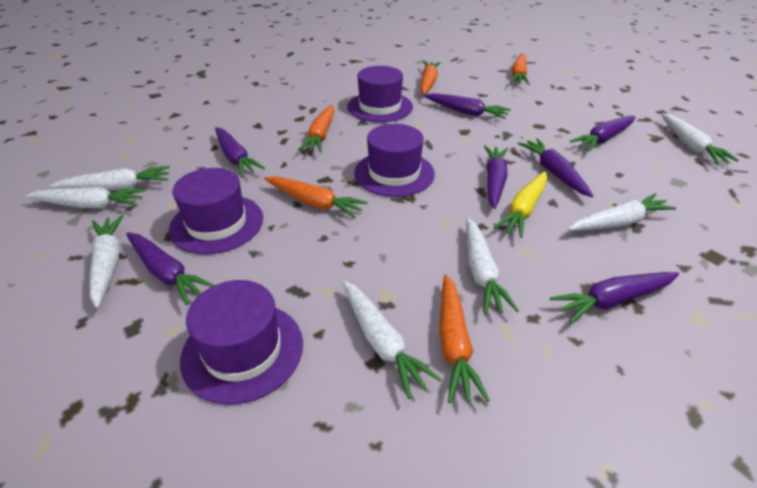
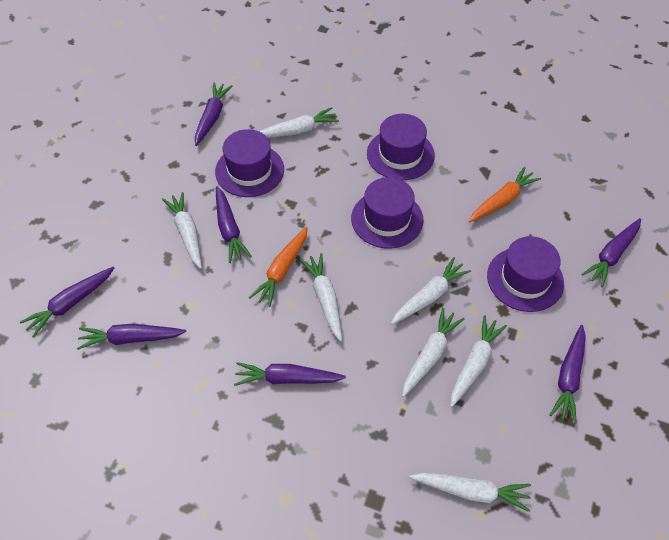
orange carrot: [264,176,368,218] [298,105,334,152] [421,61,441,95] [439,274,490,403] [510,53,529,85] = 5 -> [249,227,308,307] [469,166,541,222] = 2
yellow carrot: [493,171,547,238] = 1 -> none = 0

